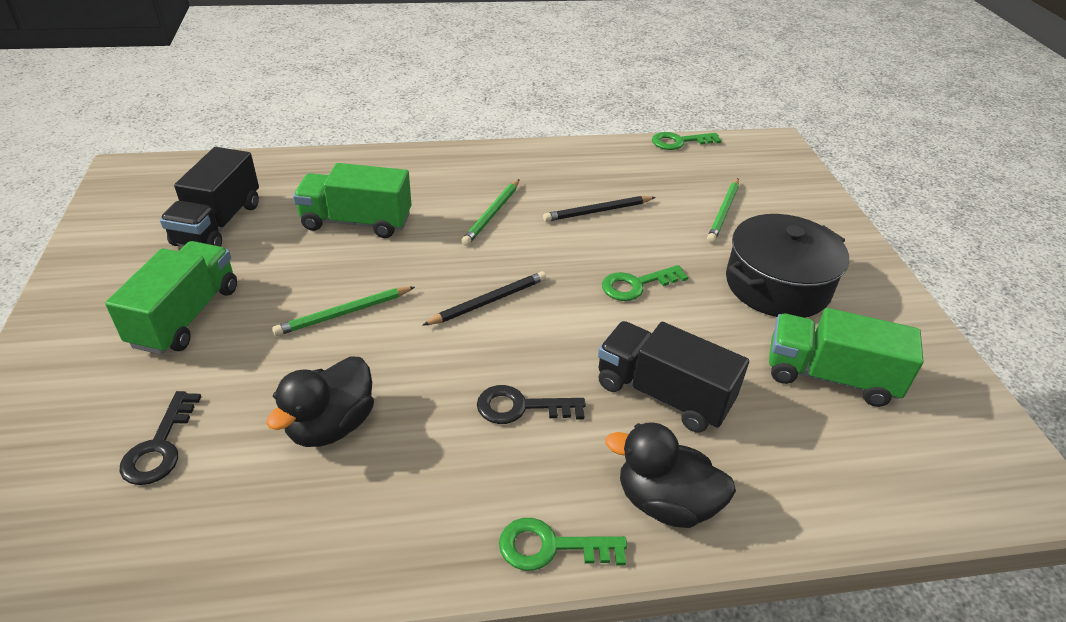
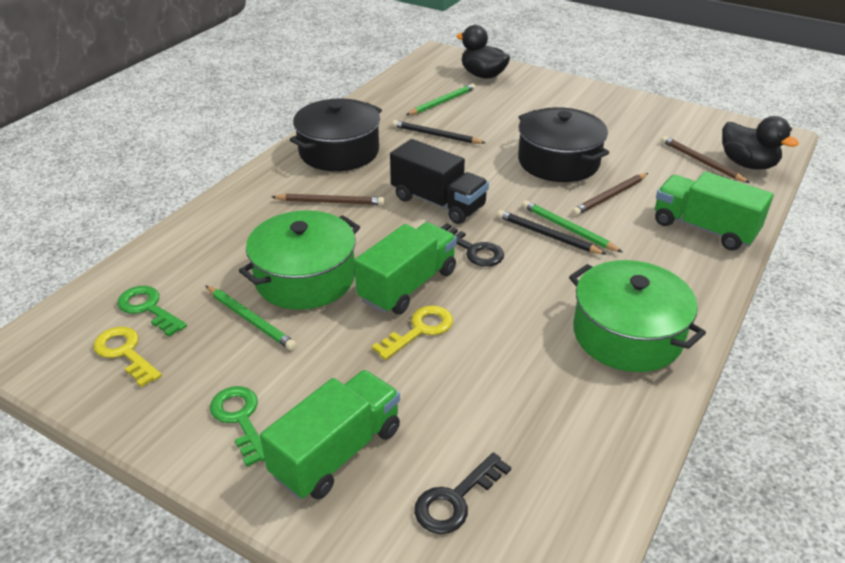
black pot: [726,214,849,318] = 1 -> [290,98,382,171] [518,107,609,182] = 2
black truck: [160,147,259,247] [598,321,749,433] = 2 -> [390,139,489,224] = 1
brown pencil: none = 0 -> [272,193,385,205] [572,173,648,216] [661,136,750,183] = 3
green key: [499,518,627,571] [602,265,688,301] [652,132,722,150] = 3 -> [117,286,187,337] [210,386,265,467] = 2
green pot: none = 0 -> [239,210,360,310] [569,260,706,372] = 2
yellow key: none = 0 -> [93,327,162,387] [372,305,453,360] = 2

